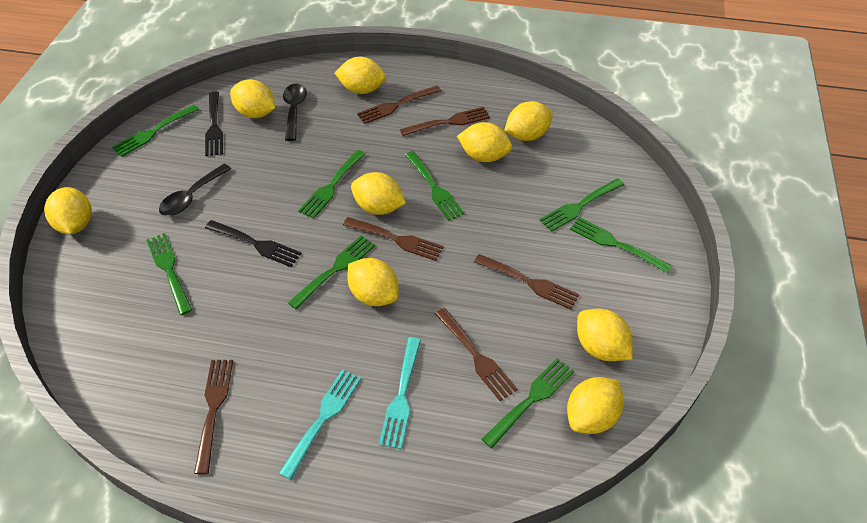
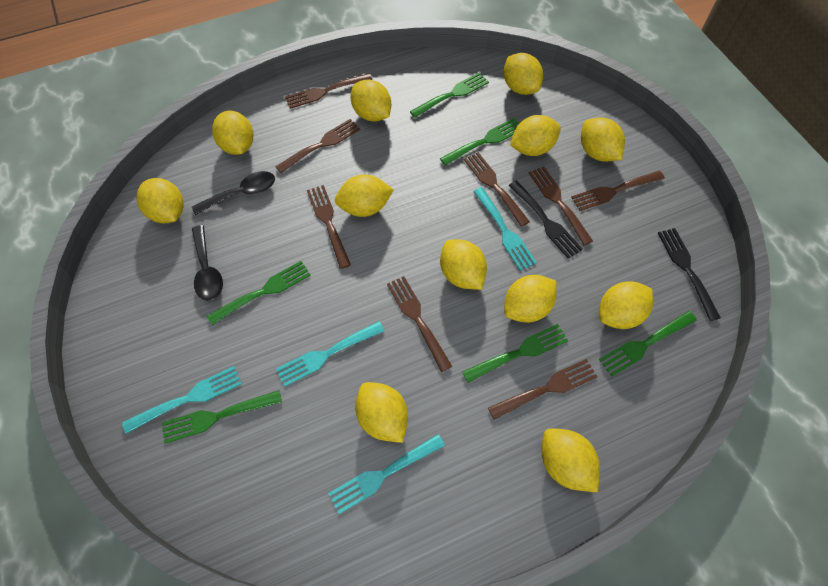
brown fork: [194,360,233,474] [343,217,444,261] [357,86,441,124] [400,107,490,136] [435,308,518,401] [474,254,579,310] = 6 -> [275,119,360,173] [285,73,372,109] [307,185,351,269] [387,276,452,372] [464,152,530,227] [488,359,598,420] [529,166,593,245] [571,171,665,211] = 8
green fork: [112,105,199,157] [146,233,192,315] [288,235,375,309] [298,150,365,219] [405,151,464,221] [481,358,574,448] [539,178,624,232] [570,217,672,274] = 8 -> [162,390,282,444] [207,261,311,325] [410,72,489,118] [440,118,519,166] [462,324,569,383] [599,311,697,376] = 6
turquoise fork: [279,369,361,480] [379,337,421,449] = 2 -> [122,366,242,434] [276,321,384,387] [328,434,445,514] [473,187,537,271] = 4
yellow lemon: [44,187,92,234] [230,79,275,118] [335,57,386,94] [347,258,399,306] [351,172,406,215] [457,122,512,162] [504,101,553,141] [567,377,624,434] [577,309,633,361] = 9 -> [136,178,184,223] [212,111,253,155] [335,174,394,217] [350,79,391,122] [355,382,408,443] [440,239,487,290] [504,53,543,95] [504,275,557,323] [510,115,561,156] [542,428,600,492] [581,117,625,162] [599,281,653,329] = 12

